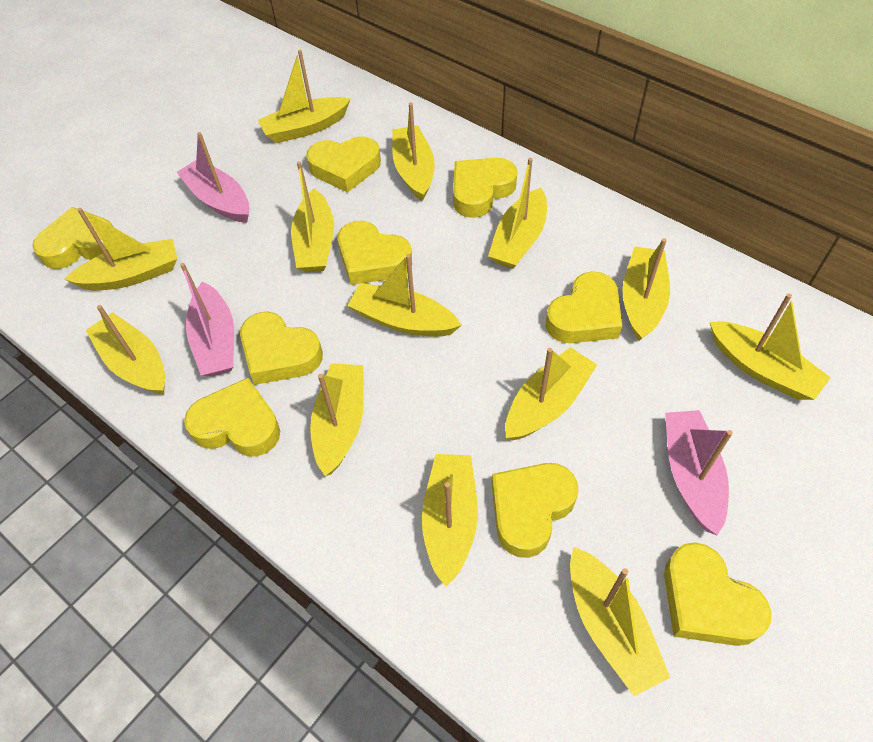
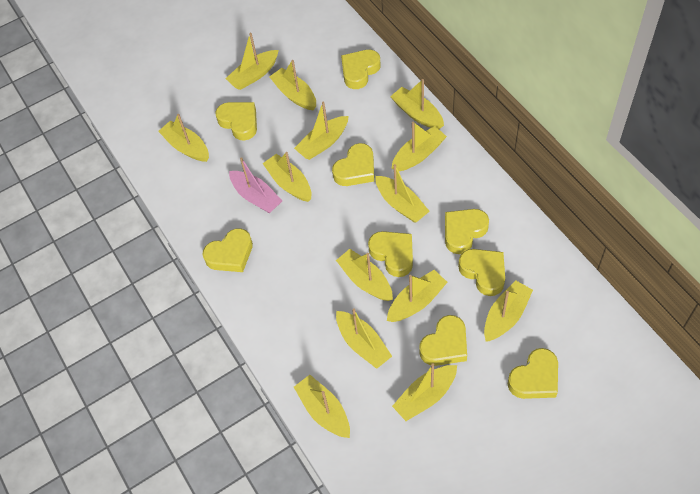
pink boat: [177,132,249,223] [180,263,234,376] [665,410,733,536] = 3 -> [229,157,282,213] = 1
yellow boat: [64,208,177,291] [86,305,165,395] [258,50,351,143] [291,161,334,272] [310,363,364,476] [347,254,462,337] [392,103,435,201] [422,454,478,587] [488,158,547,269] [505,347,597,440] [570,547,670,696] [622,238,670,341] [710,293,831,400] = 13 -> [158,114,209,162] [225,33,279,90] [263,152,311,202] [269,60,316,110] [294,102,349,160] [294,375,350,438] [336,249,393,301] [336,308,392,369] [375,164,430,223] [387,270,448,322] [390,79,444,129] [392,122,447,171] [392,363,457,421] [484,281,533,341] = 14

